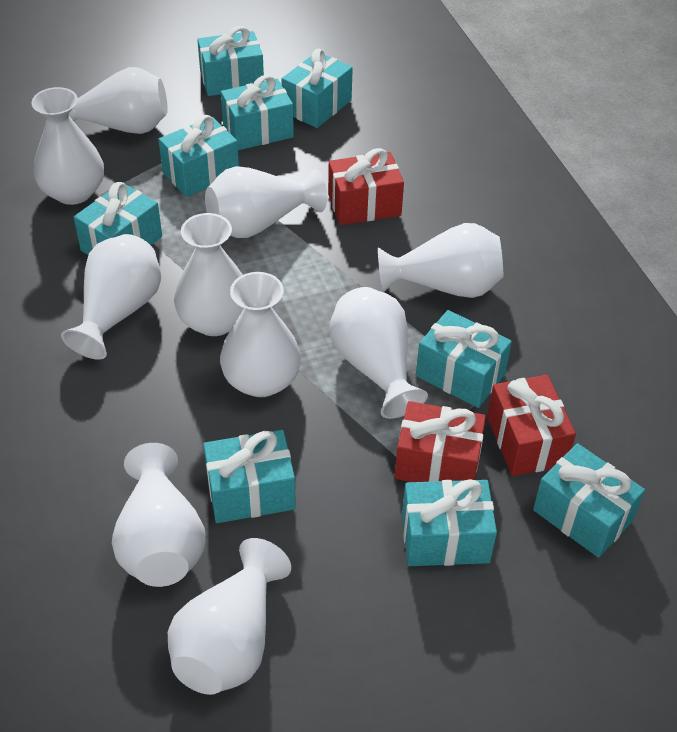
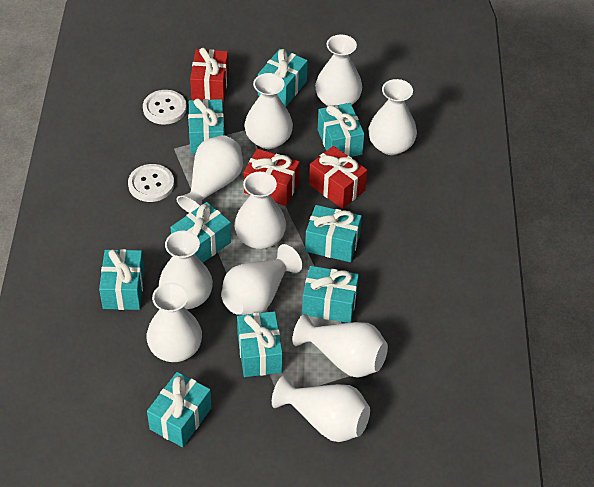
white button: none = 0 -> [128,164,174,202] [143,90,187,125] = 2

